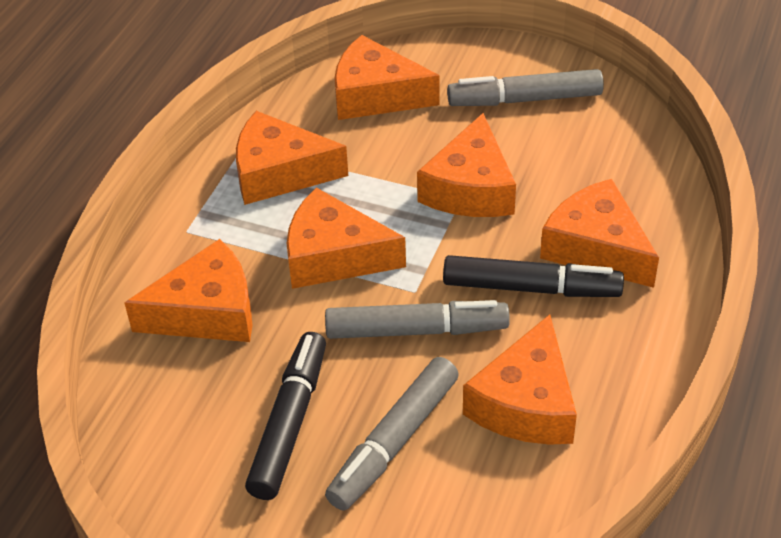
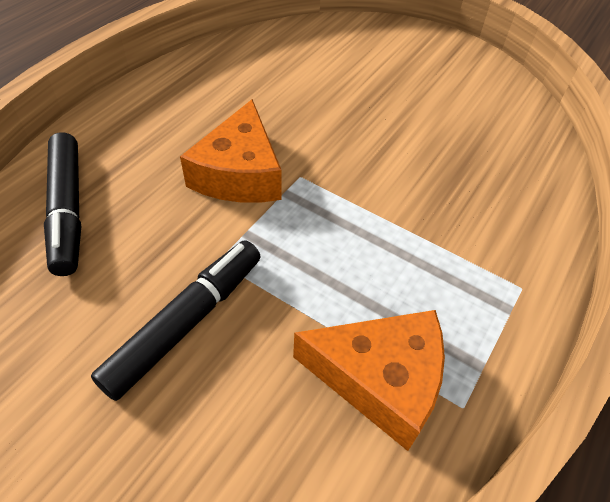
grey marker: [325,300,510,339] [325,357,459,511] [447,69,604,106] = 3 -> none = 0
orange cheese: [124,239,252,342] [236,111,348,205] [286,187,406,289] [335,35,439,120] [417,113,516,217] [463,314,577,445] [540,179,659,288] = 7 -> [180,99,282,203] [293,310,445,451] = 2

